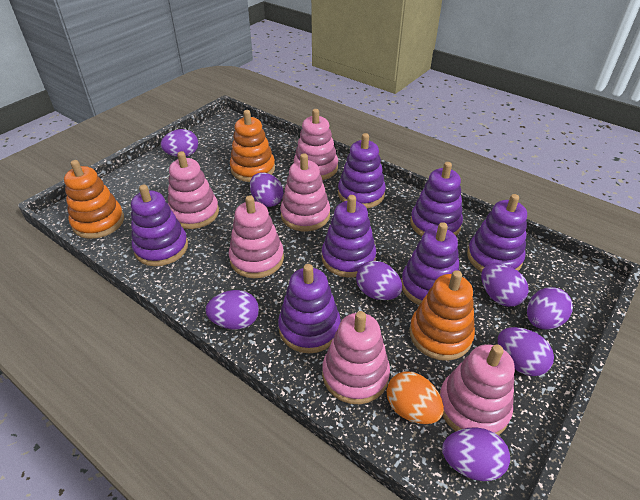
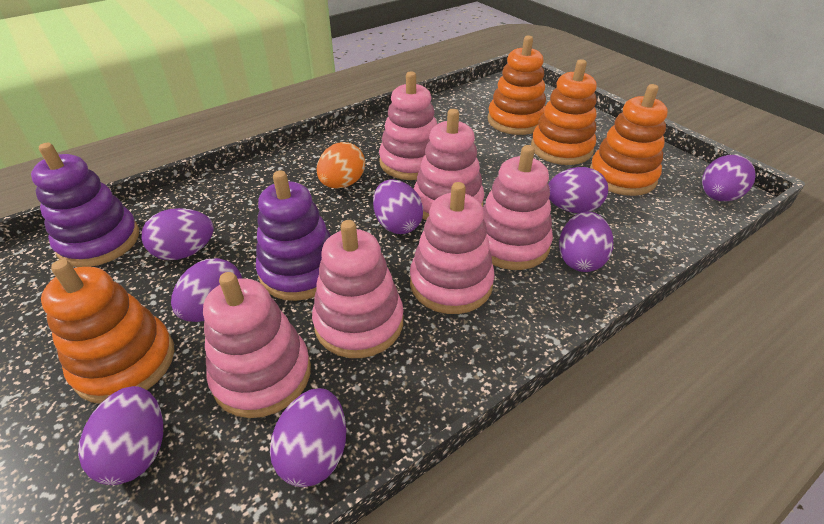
orange stacking toy: [64,160,124,239] [230,110,275,182] [409,270,475,361] = 3 -> [41,259,174,403] [488,35,546,135] [531,59,597,165] [590,84,668,196] = 4
purple stacking toy: [131,185,188,266] [278,264,341,353] [322,195,376,278] [338,133,386,208] [401,222,460,305] [410,162,463,236] [467,194,527,272] = 7 -> [31,143,139,267] [256,171,331,301] = 2

